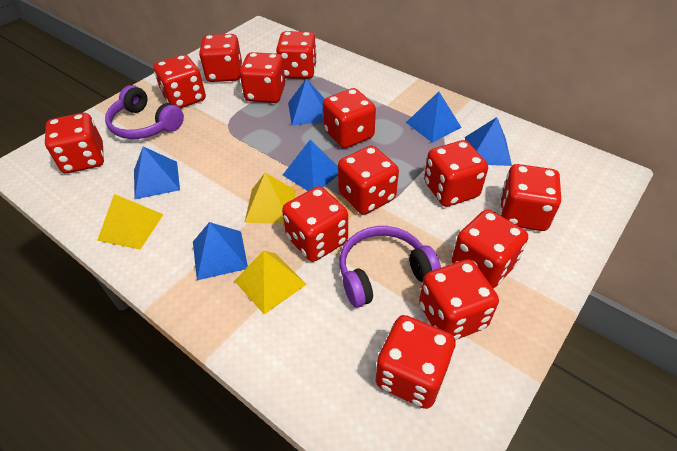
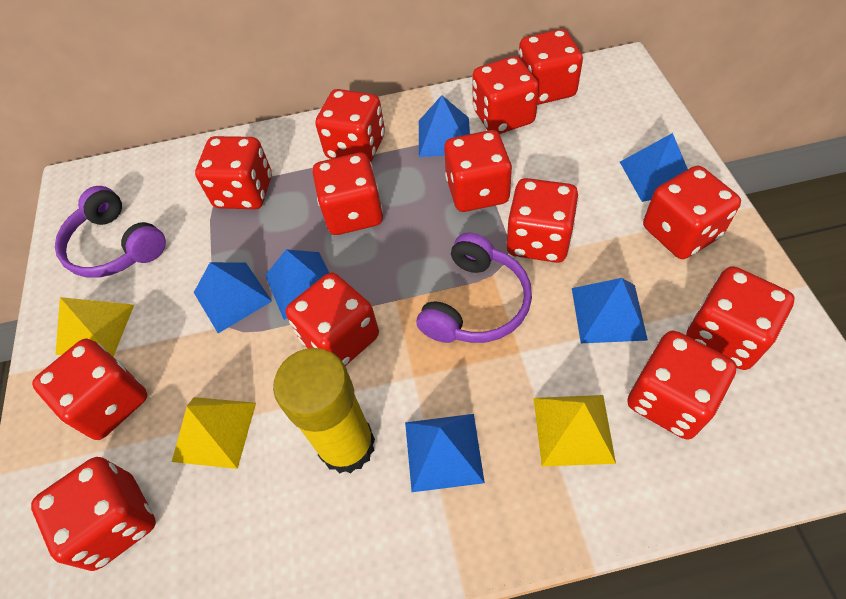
yellow glue stick: none = 0 -> [273,348,375,474] = 1

